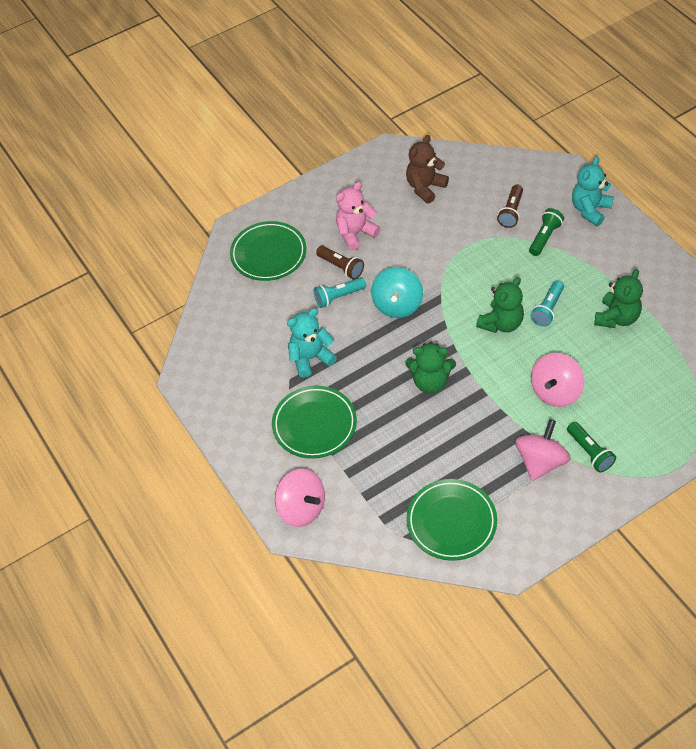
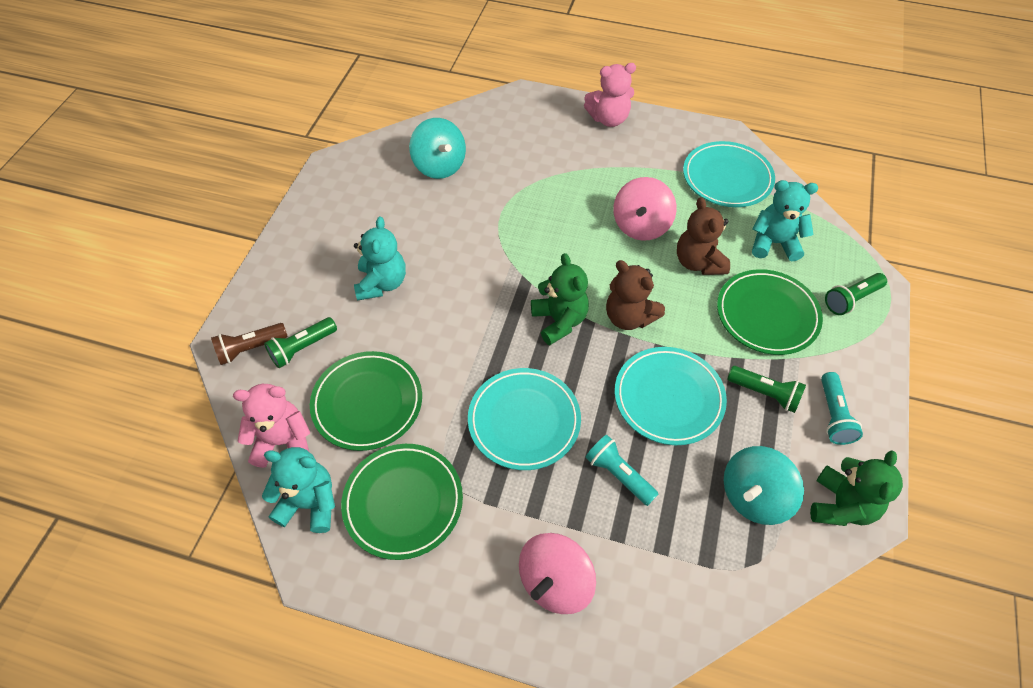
brown flashlight: [316,246,364,280] [497,185,523,228] = 2 -> [211,323,288,365] = 1
brown teddy bear: [406,135,449,204] = 1 -> [606,260,665,330] [677,197,730,275] = 2
green flashlight: [529,208,564,256] [567,422,616,472] = 2 -> [264,317,337,368] [727,366,806,413] [825,273,887,315] = 3
green teddy bear: [405,342,456,394] [476,277,524,333] [594,269,643,328] = 3 -> [531,253,589,345] [810,450,903,526] = 2
pink spinning top: [275,469,325,527] [515,419,571,481] [531,353,584,407] = 3 -> [519,533,596,614] [613,177,677,241] = 2
pink teddy bear: [336,182,380,251] = 1 -> [233,384,311,468] [584,63,636,127] = 2
turquoise plate: none = 0 -> [468,368,581,470] [615,347,727,445] [683,141,775,207] = 3
turquoise spinning top: [371,267,423,318] = 1 -> [409,118,466,179] [723,446,804,525] = 2
turquoise teddy bear: [287,308,337,378] [572,156,614,226] = 2 -> [262,447,335,533] [354,217,406,301] [752,180,818,261] = 3

